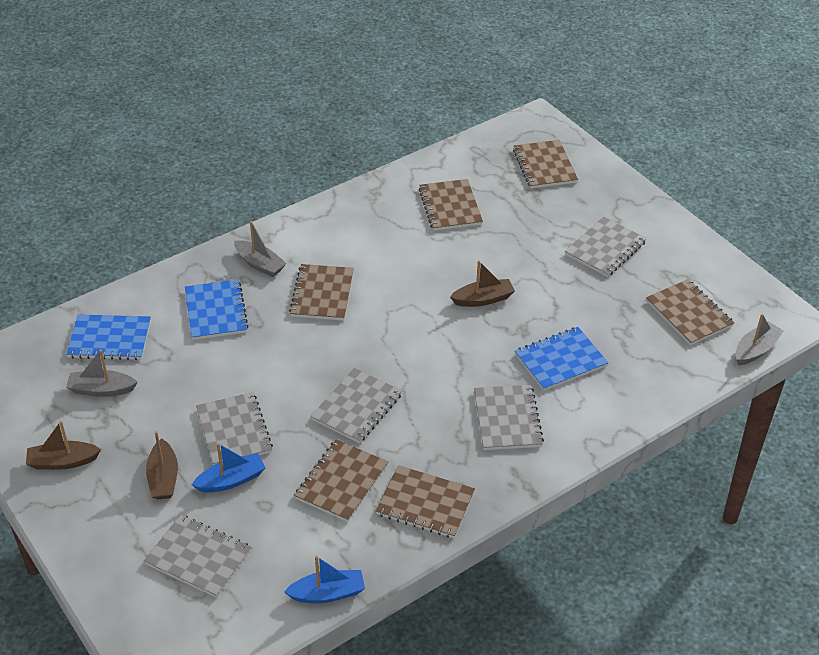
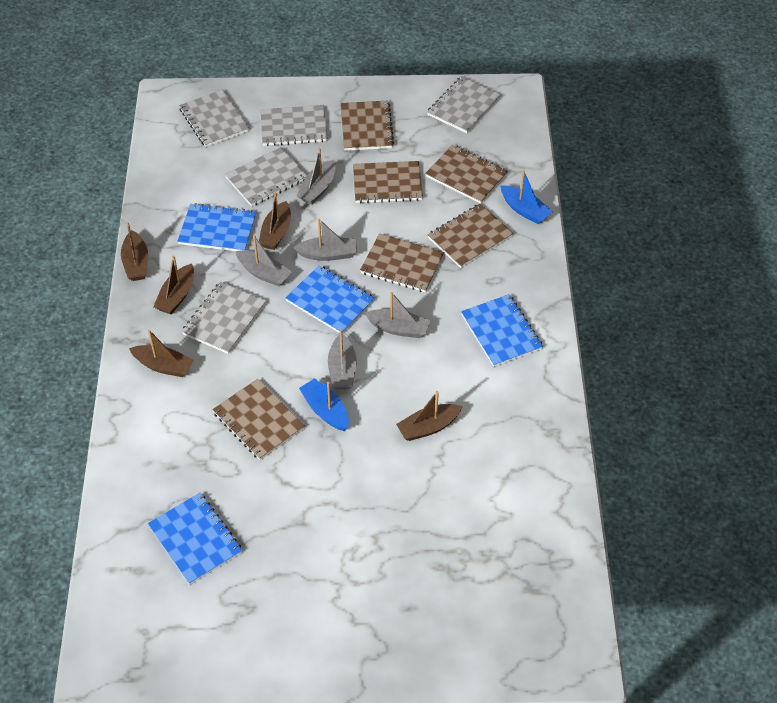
blue notebook: [66,314,151,360] [185,279,249,340] [515,327,609,391] = 3 -> [148,493,242,585] [177,203,257,251] [286,265,375,334] [461,294,543,367] = 4
brown boat: [26,421,101,470] [146,431,178,500] [450,260,515,307] = 3 -> [121,222,148,281] [129,329,194,377] [153,255,194,314] [259,192,291,250] [396,391,463,441] = 5
grey boat: [66,350,138,397] [234,221,287,277] [735,314,784,365] = 3 -> [235,235,292,286] [293,219,357,261] [296,148,336,204] [328,329,357,390] [364,292,430,338] = 5

